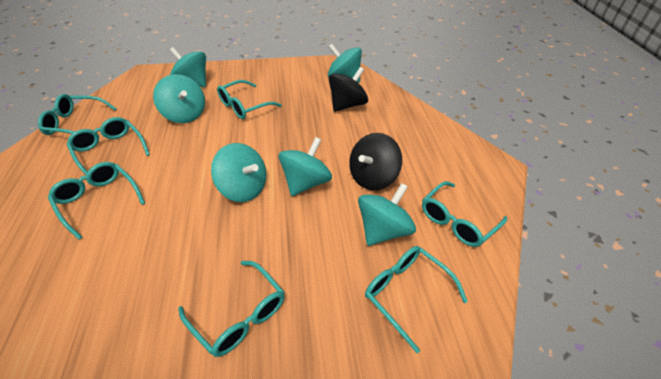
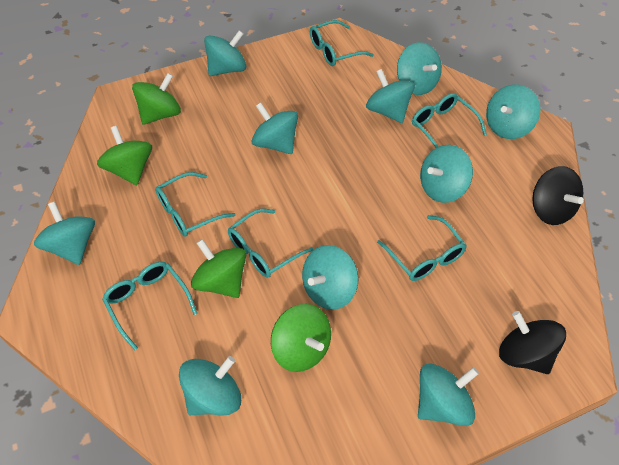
green spinning top: none = 0 -> [97,126,152,185] [132,73,181,125] [191,239,246,298] [271,304,331,372] = 4
turquoise glasses: [38,94,117,135] [48,162,145,240] [67,117,150,175] [178,261,285,357] [217,80,282,119] [365,246,468,353] [422,181,507,247] = 7 -> [102,262,197,350] [155,172,236,237] [228,208,314,278] [310,20,374,66] [377,215,467,281] [412,93,487,148] = 6
turquoise spinning top: [153,74,205,123] [170,47,206,87] [211,143,266,202] [279,137,332,196] [328,44,362,83] [358,183,416,246] = 6 -> [34,201,95,265] [179,356,241,415] [204,30,246,76] [252,102,298,154] [302,245,358,310] [366,69,415,123] [397,42,442,95] [418,363,479,426] [420,145,473,203] [486,84,541,139] = 10

